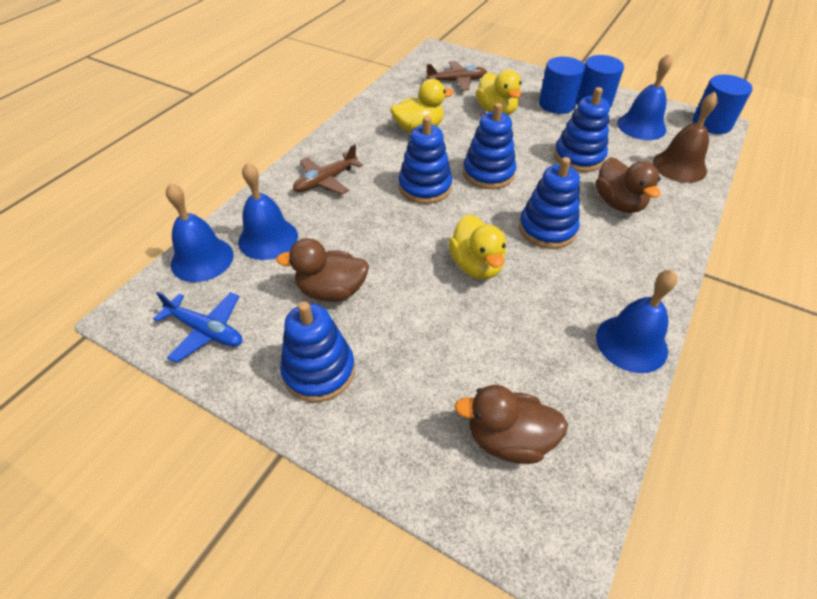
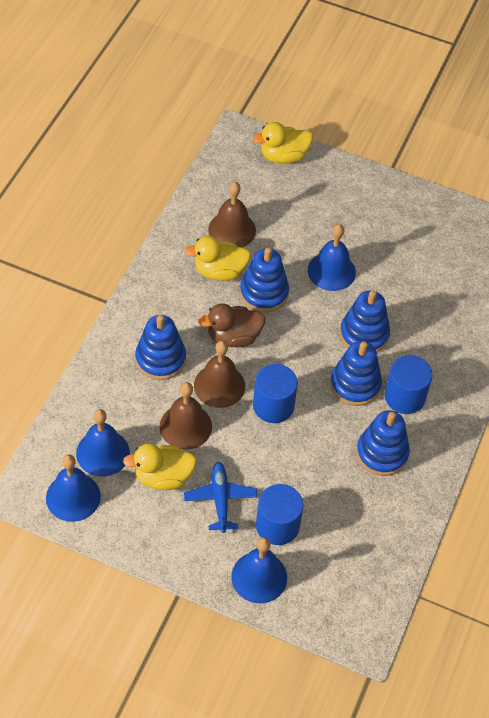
brown bell: [653,92,718,183] = 1 -> [160,382,212,450] [194,341,245,408] [208,182,256,247] = 3
brown duck: [276,238,369,302] [454,385,568,464] [595,157,661,213] = 3 -> [198,303,265,347] = 1
brown plane: [293,144,363,195] [426,61,487,91] = 2 -> none = 0

